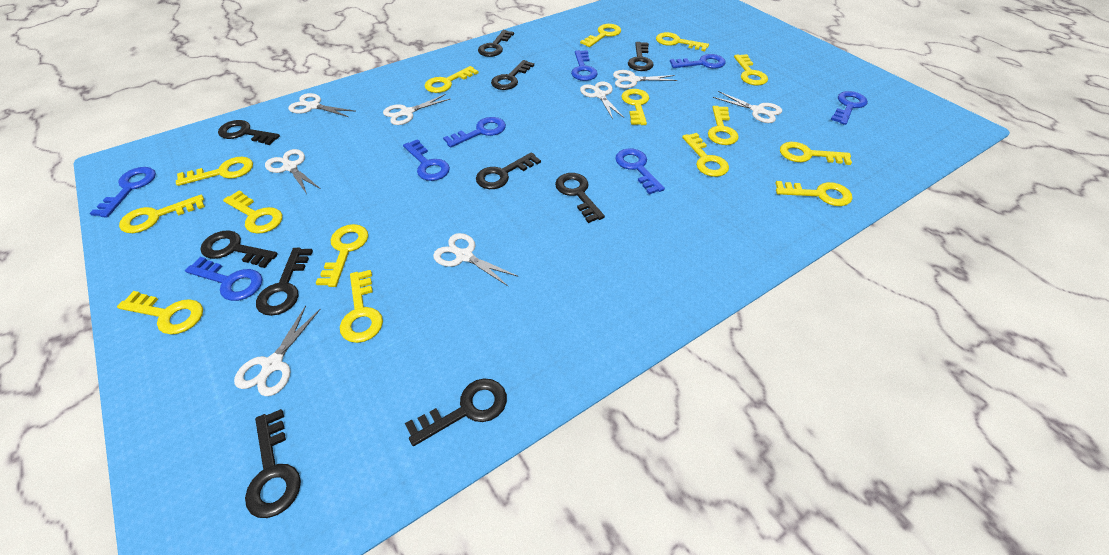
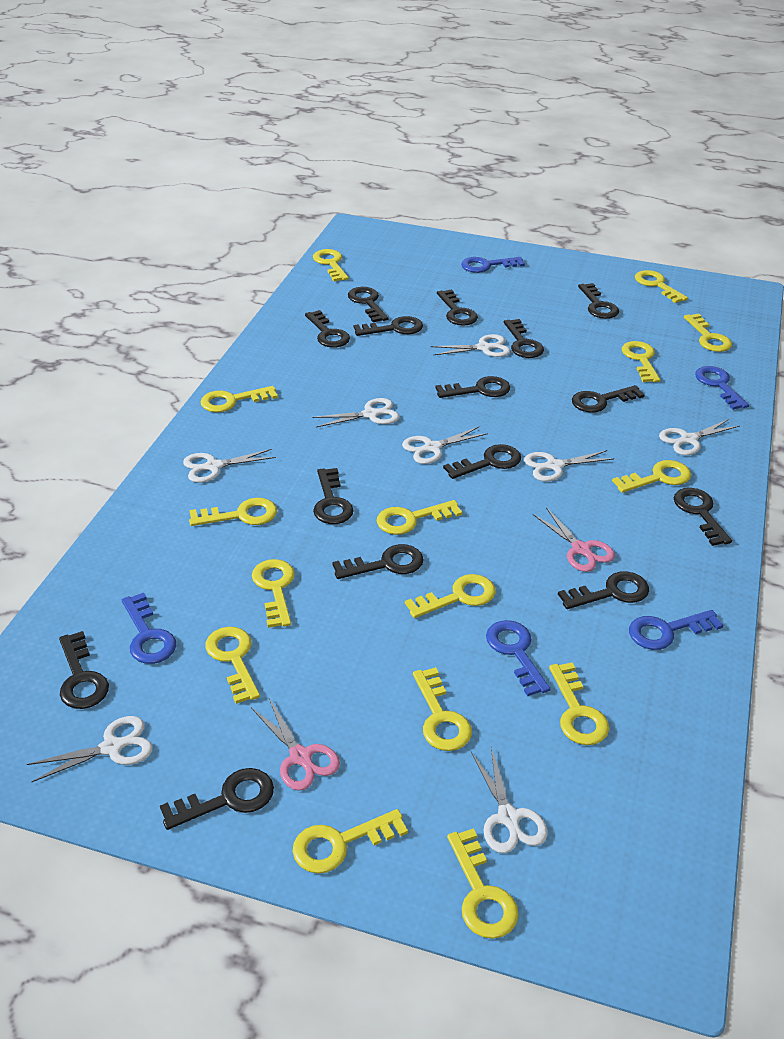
black key: [200,230,278,268] [218,120,280,145] [245,409,301,518] [256,248,313,316] [405,378,507,446] [476,152,541,189] [478,30,514,57] [491,60,534,90] [555,173,605,223] [628,42,654,71] = 10 -> [59,631,109,709] [160,768,274,830] [305,310,350,348] [313,468,354,524] [332,544,423,579] [348,287,389,322] [353,316,423,336] [435,376,510,398] [437,289,478,326] [443,444,521,479] [504,319,544,358] [558,571,649,609] [572,385,645,413] [578,283,619,319] [674,488,732,546] = 15
blue key: [90,167,156,217] [185,257,262,301] [403,139,450,181] [443,117,506,148] [571,50,598,81] [615,148,665,195] [670,54,726,69] [831,91,868,125] = 8 -> [122,593,176,664] [461,257,525,273] [486,620,550,696] [629,610,723,650] [695,366,749,410] = 5
pink scissors: none = 0 -> [251,698,340,791] [533,508,615,572] = 2

